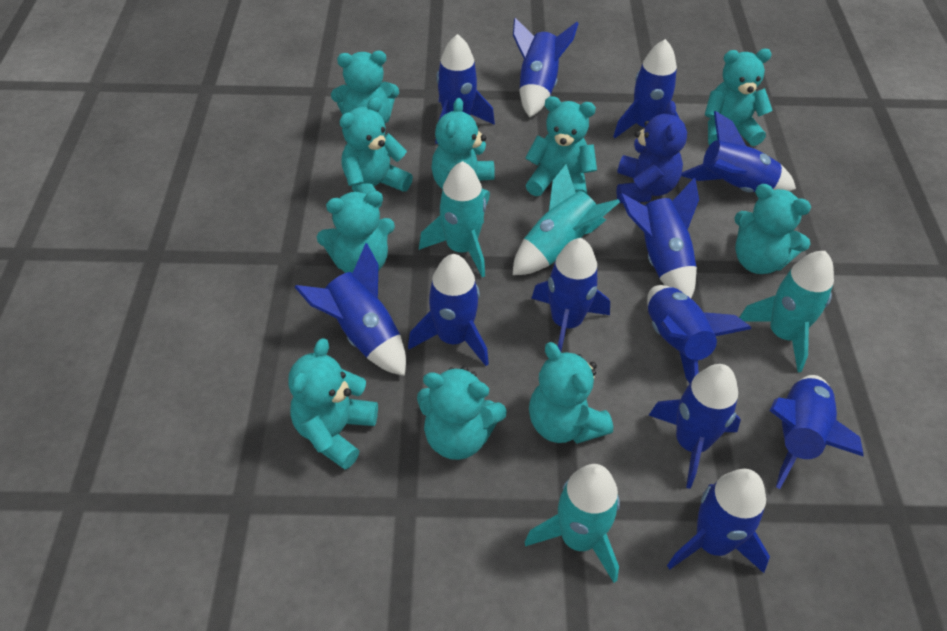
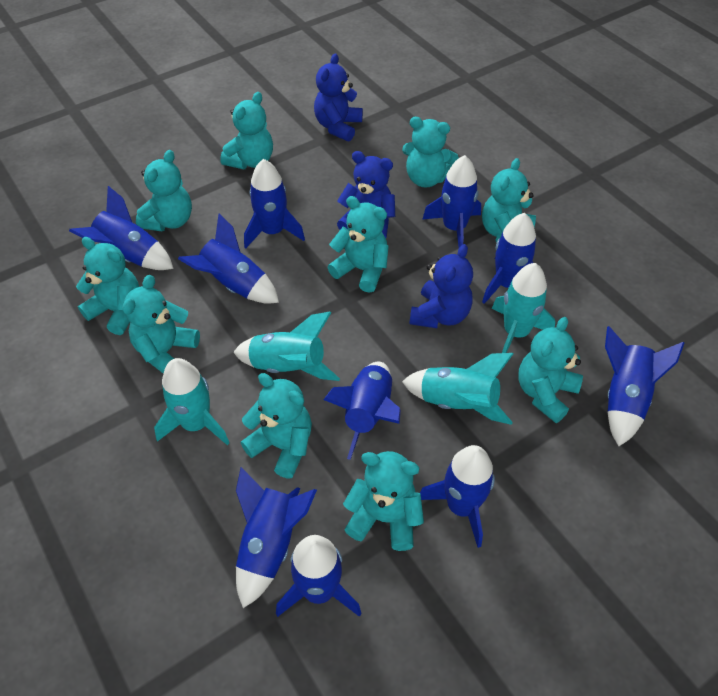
blue rocket: [295,243,406,376] [408,254,489,366] [435,34,495,144] [513,18,579,117] [531,238,610,351] [613,39,679,138] [620,178,699,298] [647,285,751,384] [649,364,741,489] [667,469,770,573] [681,111,796,192] [770,375,863,489] = 12 -> [69,186,174,270] [178,214,279,304] [236,467,317,608] [244,159,305,248] [276,535,361,617] [323,362,401,460] [420,445,495,548] [422,155,481,248] [482,213,536,304] [605,326,684,446] = 10
blue teddy bear: [616,101,687,204] = 1 -> [314,53,363,142] [337,151,395,238] [409,244,473,328] = 3

